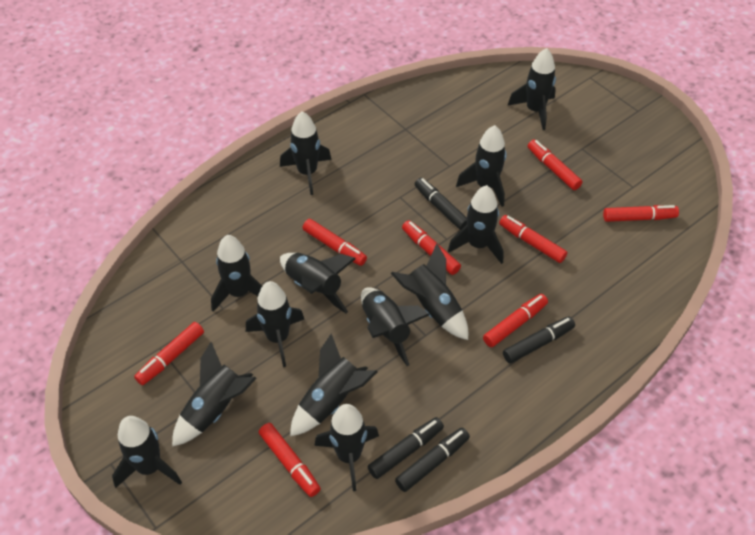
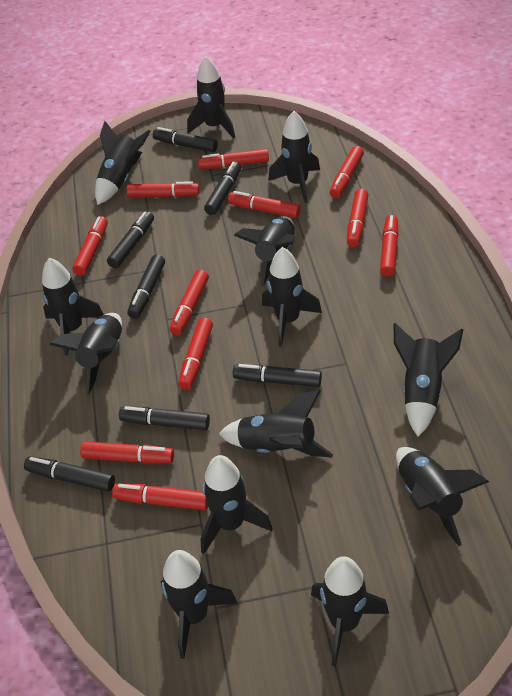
black marker: [368,417,444,479] [395,428,470,492] [415,178,467,230] [503,316,575,363] = 4 -> [24,456,115,492] [107,211,154,268] [119,406,210,430] [127,255,165,319] [153,127,218,152] [204,162,241,215] [233,364,322,387] = 7
red marker: [134,322,204,385] [259,423,321,497] [303,219,367,266] [402,220,461,275] [483,294,548,347] [499,215,567,263] [528,139,582,190] [603,205,679,222] = 8 -> [72,216,108,276] [80,441,174,464] [112,483,208,510] [127,181,200,198] [170,270,209,335] [178,318,213,390] [198,149,269,169] [228,191,301,218] [330,146,364,198] [347,189,368,247] [380,215,399,277] = 11

